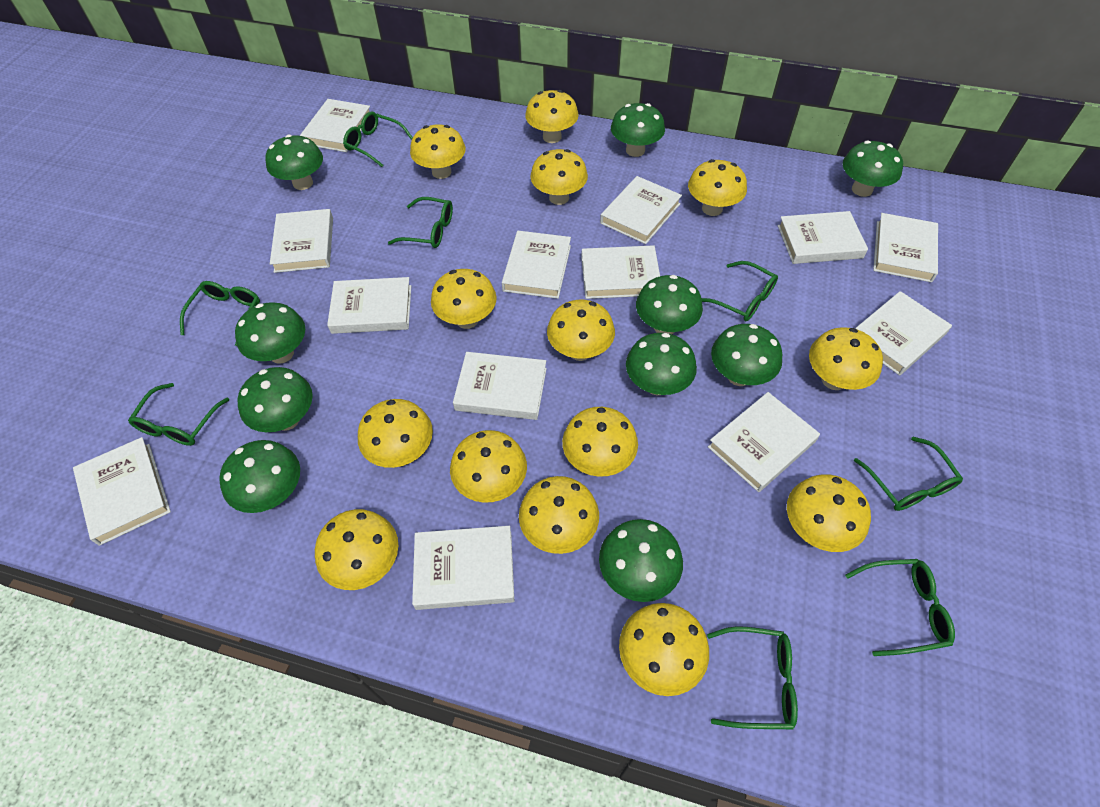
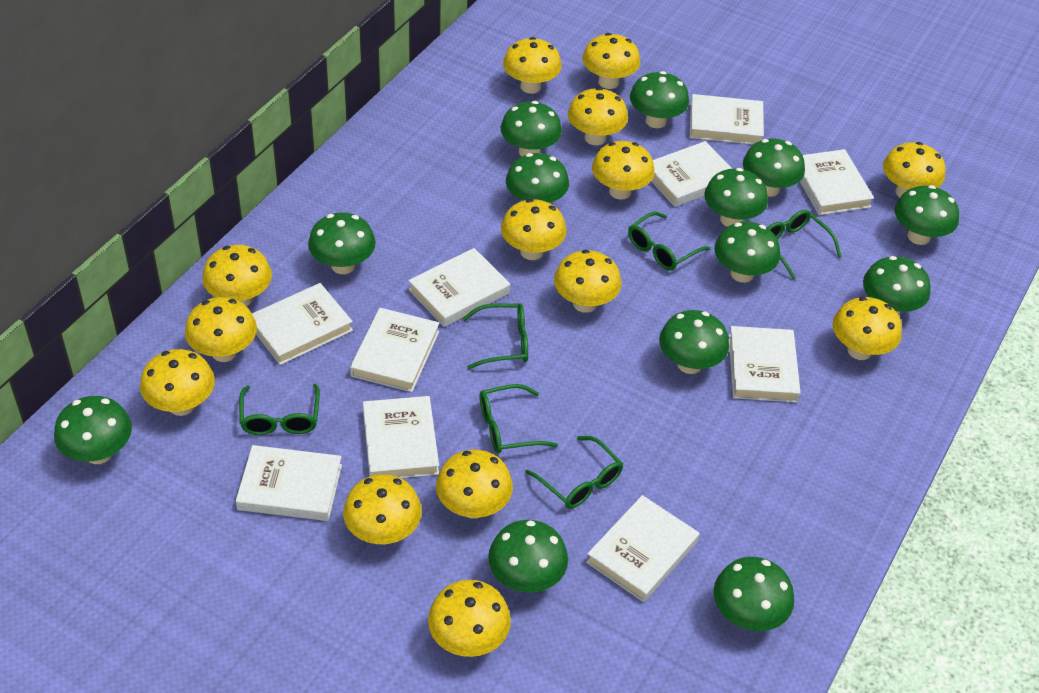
green glasses: [128,383,229,446] [180,281,260,346] [343,111,413,167] [388,197,453,248] [702,261,778,321] [707,626,798,729] [845,559,955,656] [854,437,963,511] = 8 -> [239,384,320,435] [463,303,528,369] [479,384,558,454] [525,436,623,509] [628,212,710,270] [767,210,842,280] = 6
green mushroom: [219,440,300,513] [235,302,305,364] [237,367,313,432] [265,135,323,190] [599,519,683,602] [611,103,665,157] [626,333,697,395] [636,275,703,334] [711,324,782,386] [843,141,903,197] = 10 -> [54,396,132,464] [308,212,376,274] [488,520,568,593] [501,101,562,156] [506,153,569,203] [630,71,689,128] [659,310,729,374] [704,168,768,227] [714,222,780,283] [714,557,794,631] [743,139,805,197] [863,256,931,315] [895,185,959,245] = 13
white book: [73,437,171,546] [270,209,333,273] [300,99,370,152] [327,277,411,334] [412,526,514,610] [453,352,547,420] [502,231,571,299] [581,245,660,299] [600,176,682,244] [708,392,820,492] [778,211,868,264] [855,291,952,375] [873,213,938,282] = 13 -> [236,445,342,521] [252,283,353,365] [350,308,439,392] [363,396,439,478] [408,248,510,327] [586,495,699,602] [651,141,732,207] [690,94,764,145] [729,326,801,402] [800,149,874,215] = 10

